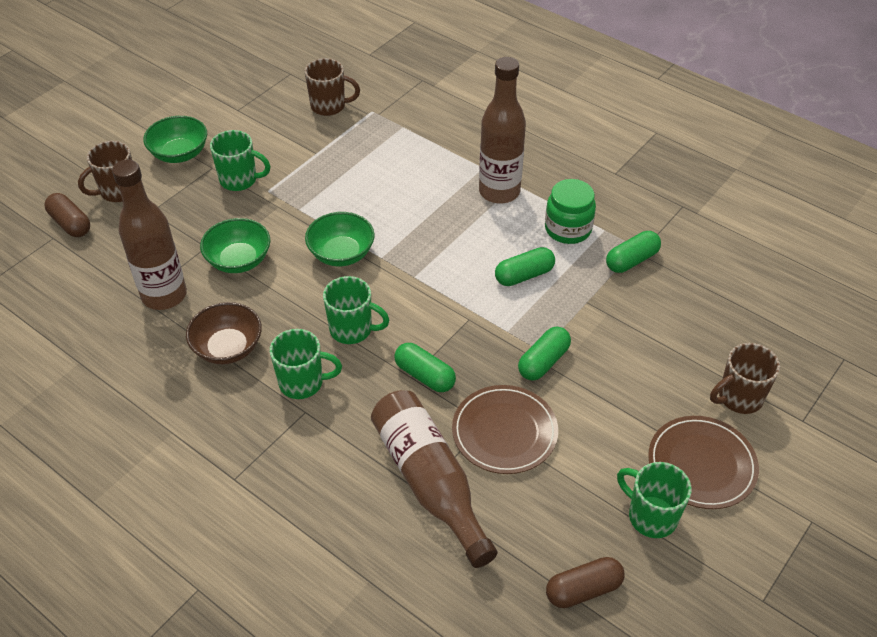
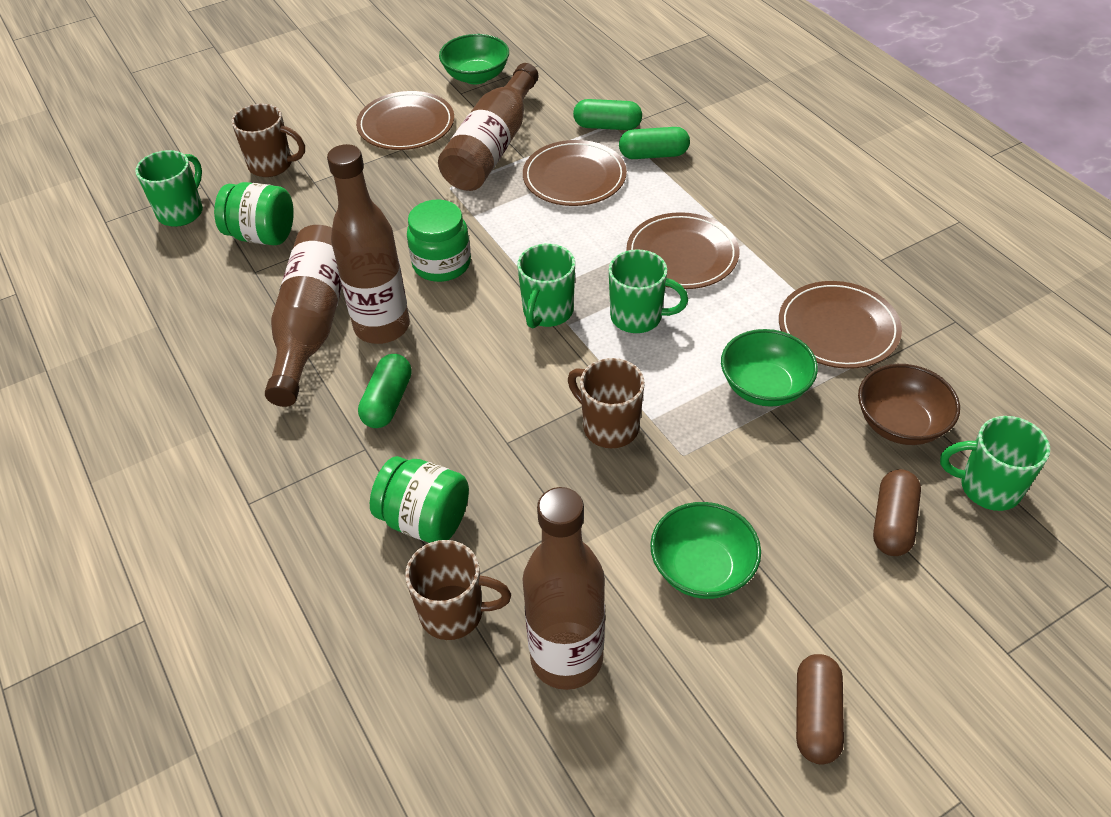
brown bottle: [112,160,187,310] [371,390,498,568] [479,57,526,204] = 3 -> [265,225,342,407] [327,144,410,344] [438,63,538,191] [522,487,605,690] = 4
brown plate: [452,385,558,474] [648,416,759,509] = 2 -> [356,91,454,150] [523,140,627,206] [626,212,739,289] [779,281,902,369] = 4
green capsule: [394,343,456,392] [495,247,555,286] [518,327,571,381] [606,231,661,273] = 4 -> [358,354,412,428] [573,99,642,130] [619,127,690,159] = 3
green jar: [545,179,596,244] = 1 -> [214,182,294,245] [370,456,469,543] [407,199,471,282] = 3

